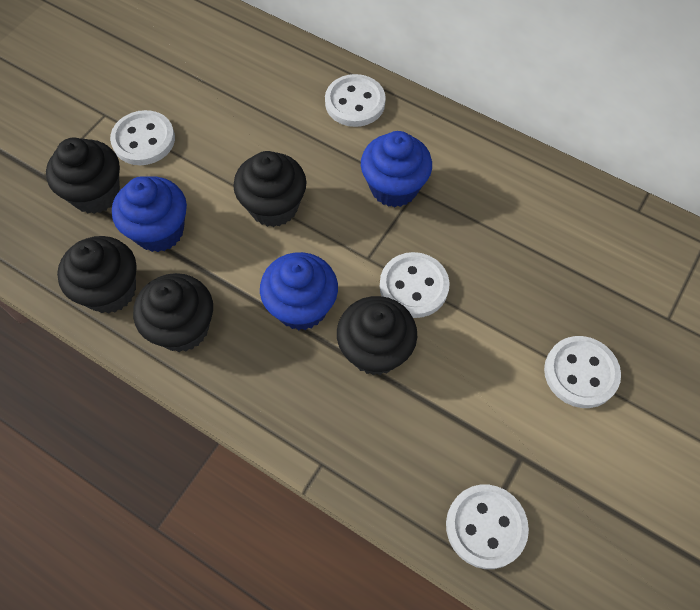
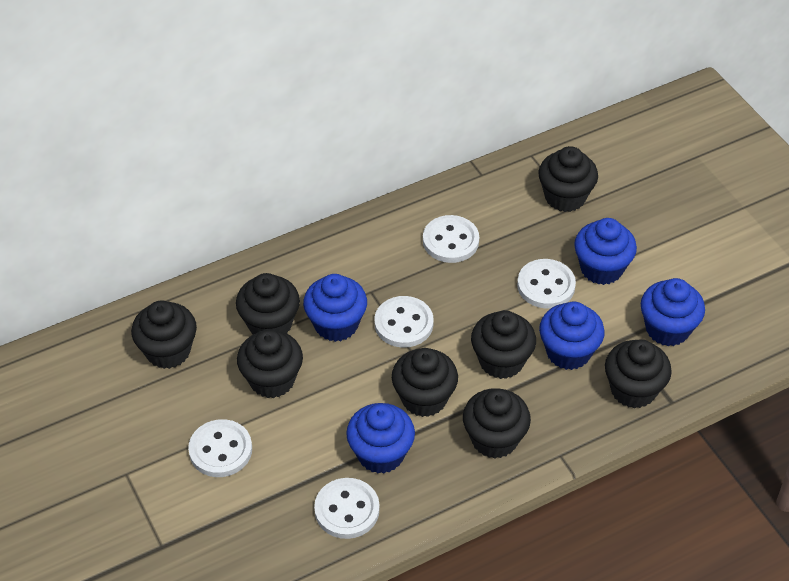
black cupcake: [46,137,120,214] [57,236,136,314] [133,273,213,352] [233,151,306,227] [337,296,417,375] = 5 -> [131,300,197,369] [236,273,300,335] [237,329,303,398] [392,348,458,417] [463,388,531,459] [471,310,536,379] [538,146,598,212] [605,339,672,409] = 8
blue cupcake: [112,176,187,252] [260,252,338,330] [361,131,432,207] = 3 -> [303,274,367,342] [346,403,415,474] [539,301,605,370] [574,218,637,285] [641,278,705,346] = 5

